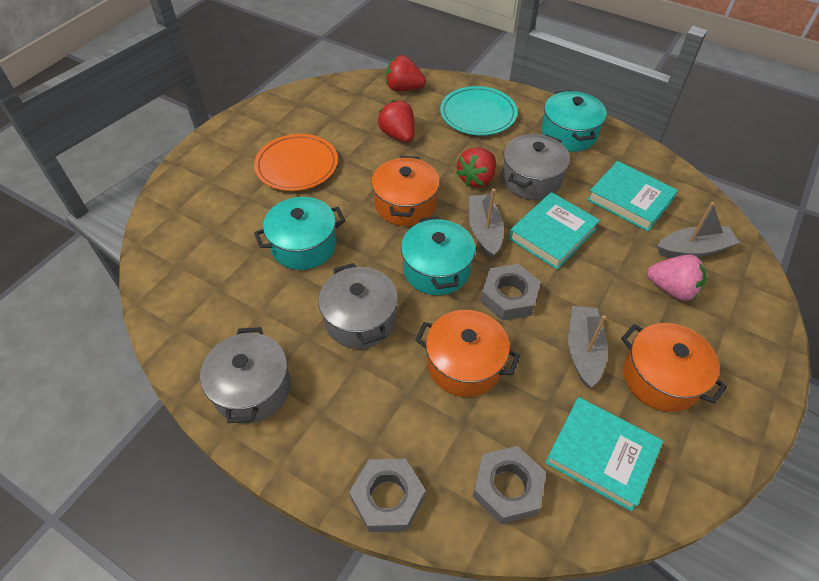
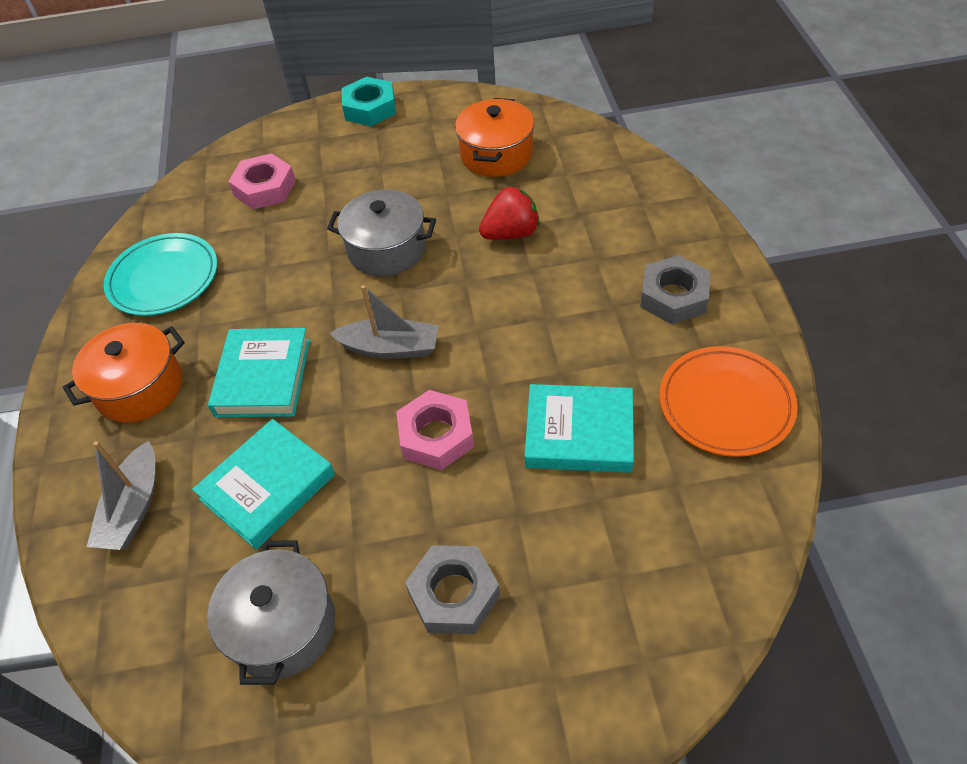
grey boat: [469,189,504,258] [568,306,608,388] [657,202,740,258] = 3 -> [87,440,155,550] [329,285,439,359] = 2
grey nut: [349,459,426,532] [473,446,546,524] [480,264,541,320] = 3 -> [405,545,500,634] [640,255,710,324] = 2
grey pot: [200,327,291,423] [318,263,398,349] [502,134,570,200] = 3 -> [207,540,335,685] [327,190,436,276] = 2
orange pot: [371,156,440,226] [415,310,520,397] [621,323,727,412] = 3 -> [63,323,185,422] [455,98,534,177] = 2
pink nut: none = 0 -> [228,153,296,210] [396,390,474,470] = 2
pink strawberry: [647,255,706,301] = 1 -> none = 0
red strawberry: [378,100,415,142] [386,55,426,91] [456,148,496,188] = 3 -> [479,186,540,240] = 1
turquoise nut: none = 0 -> [342,77,396,126] = 1
turquoise pot: [254,197,346,270] [401,216,475,295] [542,90,607,152] = 3 -> none = 0

